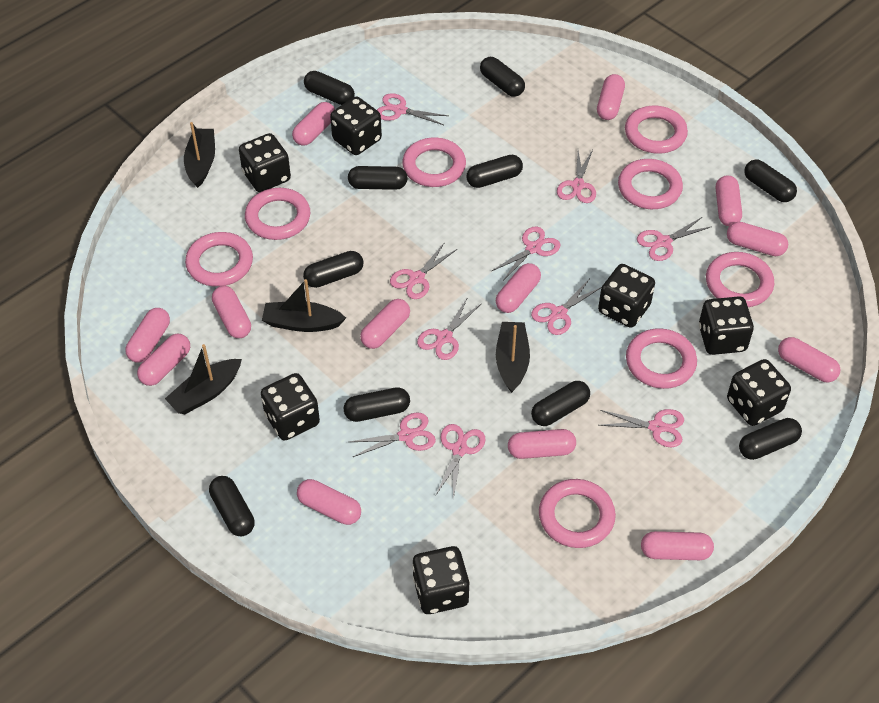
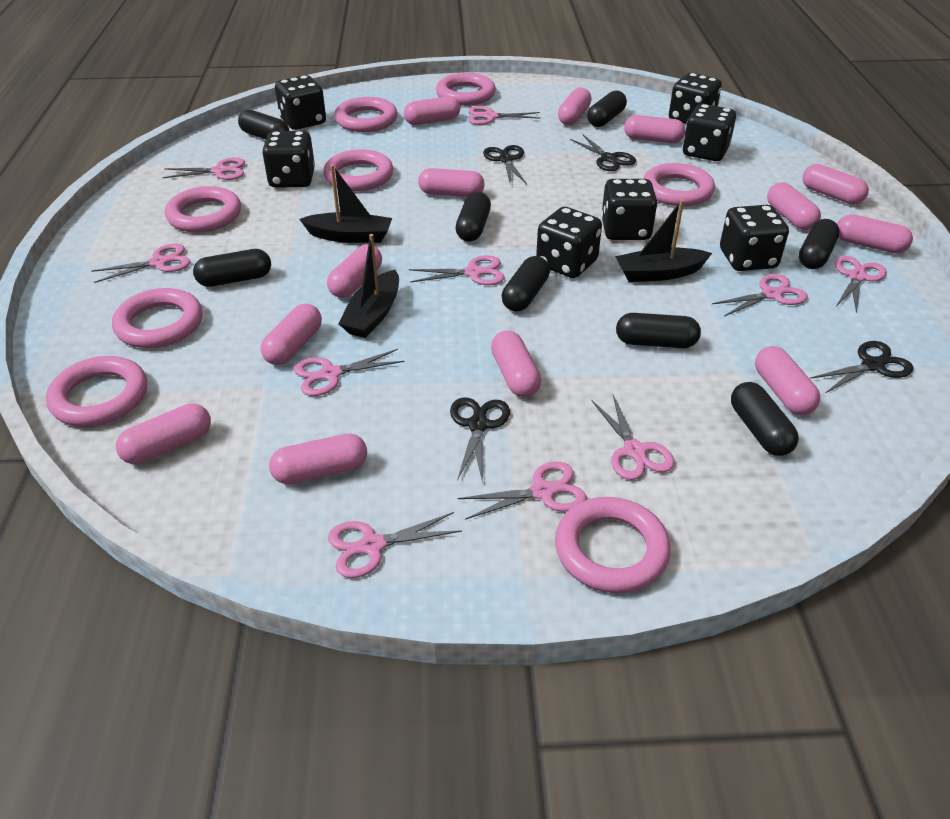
black boat: [165,344,242,414] [184,122,215,188] [262,279,346,332] [496,322,530,393] = 4 -> [299,165,392,243] [338,234,399,338] [615,200,712,282] = 3
black capsule: [209,476,255,536] [303,251,363,288] [304,71,355,105] [343,387,410,422] [348,166,408,190] [466,155,523,188] [480,57,525,97] [531,381,590,426] [739,418,802,460] [744,159,797,202] = 10 -> [193,249,271,287] [238,110,289,139] [455,192,491,242] [502,256,550,312] [587,90,627,127] [616,313,701,348] [731,382,799,456] [799,219,840,269] = 8
black scissors: none = 0 -> [450,397,510,483] [483,145,527,184] [570,134,636,171] [810,341,913,393] = 4

